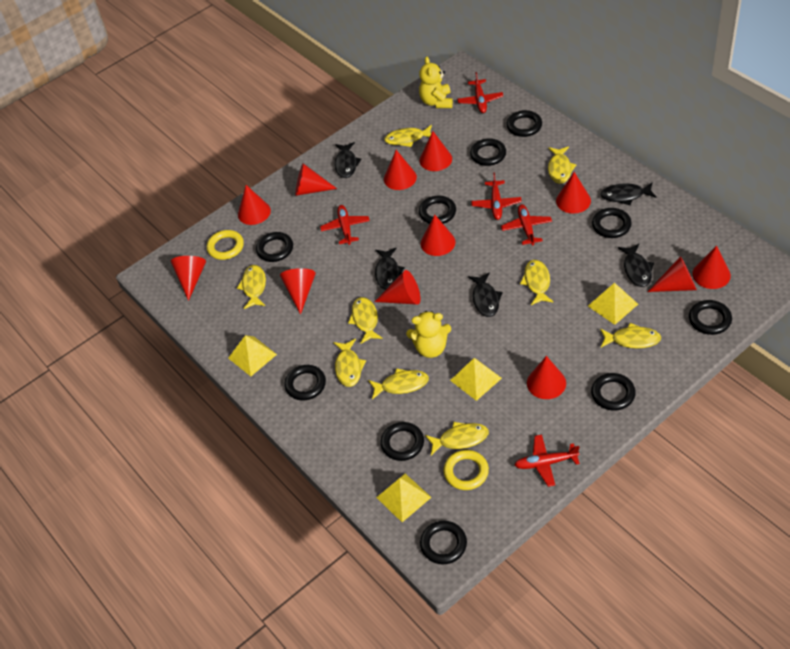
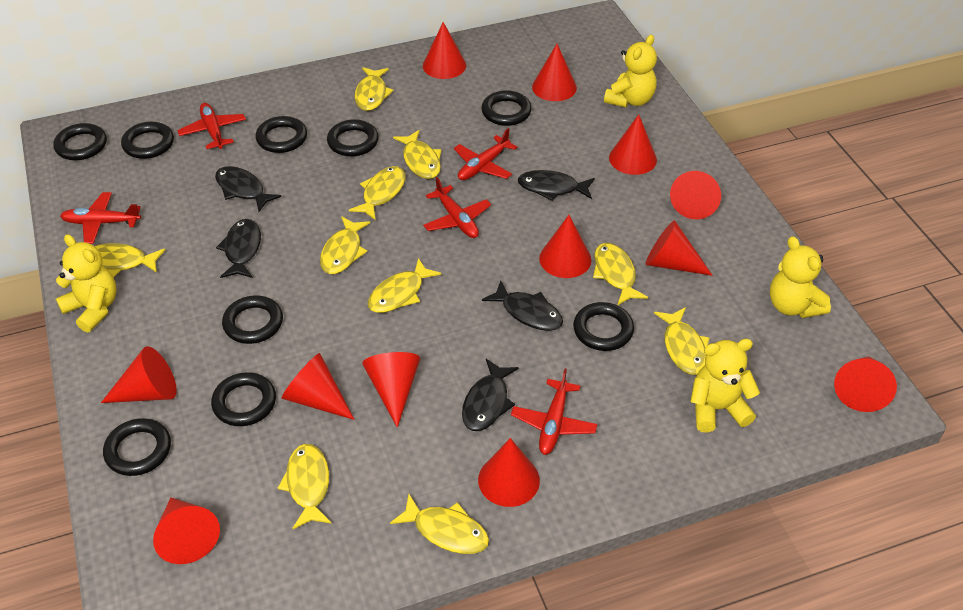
black ring: [256,232,293,262] [284,365,326,400] [380,422,424,461] [419,196,456,224] [420,521,467,564] [470,138,506,166] [507,110,542,137] [591,373,636,411] [592,208,632,238] [689,300,732,335] = 10 -> [53,123,107,160] [103,418,171,476] [121,122,174,159] [211,372,276,426] [222,295,283,344] [256,116,307,153] [327,119,379,157] [481,90,532,126] [573,302,634,351] = 9
yellow fish: [237,265,266,309] [334,339,366,387] [348,297,383,344] [368,368,429,400] [384,125,432,147] [425,422,489,456] [520,260,554,305] [548,147,577,184] [600,323,661,348] = 9 -> [95,243,165,278] [278,444,332,529] [320,216,371,274] [349,166,405,220] [354,67,393,111] [368,258,441,313] [390,494,489,554] [393,130,441,179] [593,243,648,305] [654,307,710,375] = 10
yellow pyramid: [228,335,277,376] [376,474,432,522] [450,358,502,401] [588,283,638,325] = 4 -> none = 0
yellow ring: [207,230,244,260] [444,450,489,490] = 2 -> none = 0
yellow teddy bear: [406,311,451,358] [419,57,453,108] = 2 -> [56,234,117,333] [604,35,657,107] [690,339,760,433] [770,236,831,318] = 4

